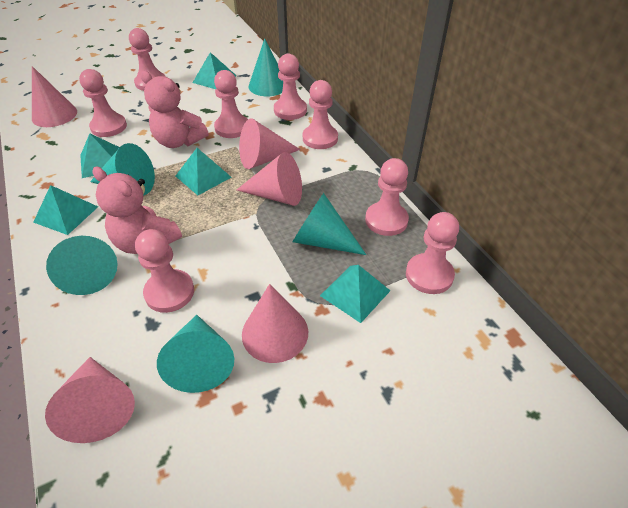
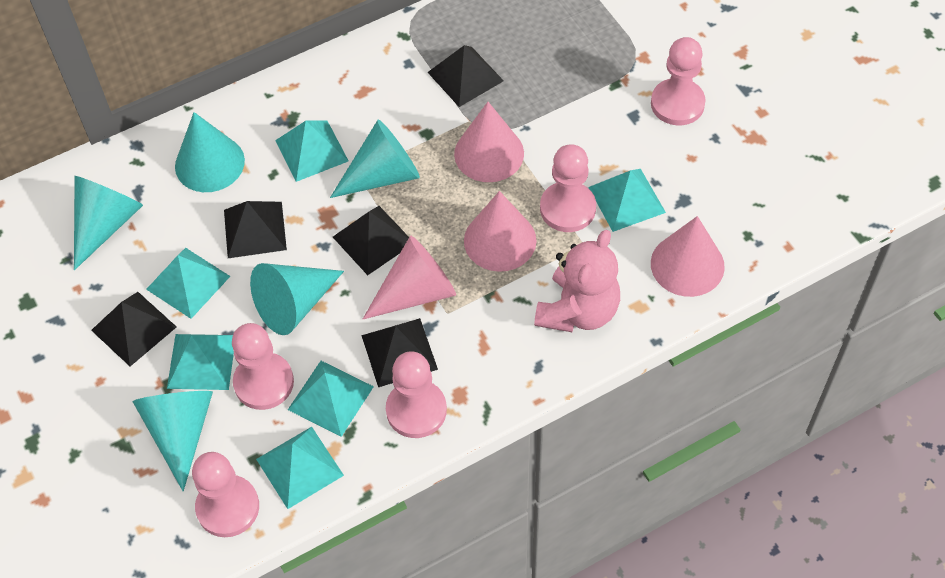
black pyramid: none = 0 -> [91,292,176,366] [224,201,287,258] [333,206,409,275] [361,318,438,387] [428,45,504,107] = 5
pink cone: [32,66,77,127] [45,357,135,443] [237,152,302,206] [239,118,300,169] [242,284,308,363] = 5 -> [363,236,456,319] [454,102,524,182] [464,191,536,272] [651,216,725,297] = 4
pink pawn: [79,69,127,137] [129,28,166,91] [135,229,194,313] [214,70,248,138] [274,54,307,120] [303,80,338,149] [365,158,409,236] [406,212,459,294] = 8 -> [192,452,259,537] [232,323,294,410] [386,351,447,438] [540,144,596,232] [651,37,706,126] = 5
pink teddy bear: [92,167,182,254] [140,71,208,148] = 2 -> [534,230,620,332] = 1
turquoise pyramid: [33,185,98,235] [80,133,120,178] [176,148,232,195] [192,52,237,89] [320,265,390,323] = 5 -> [146,248,230,319] [167,334,234,390] [256,427,344,509] [275,120,349,182] [288,361,374,437] [588,169,666,232] = 6

